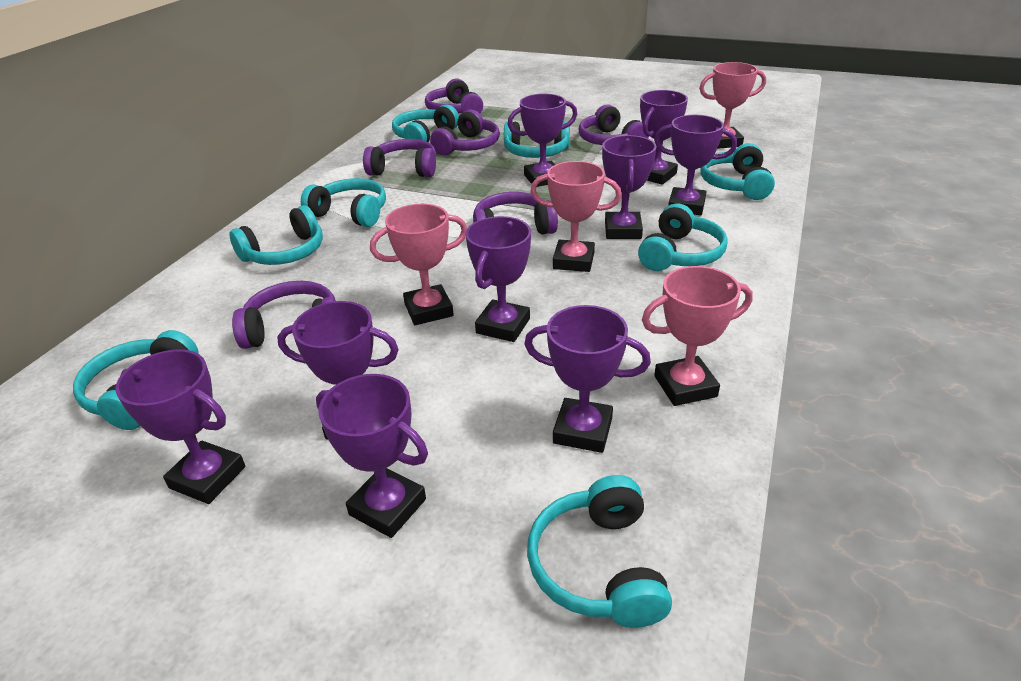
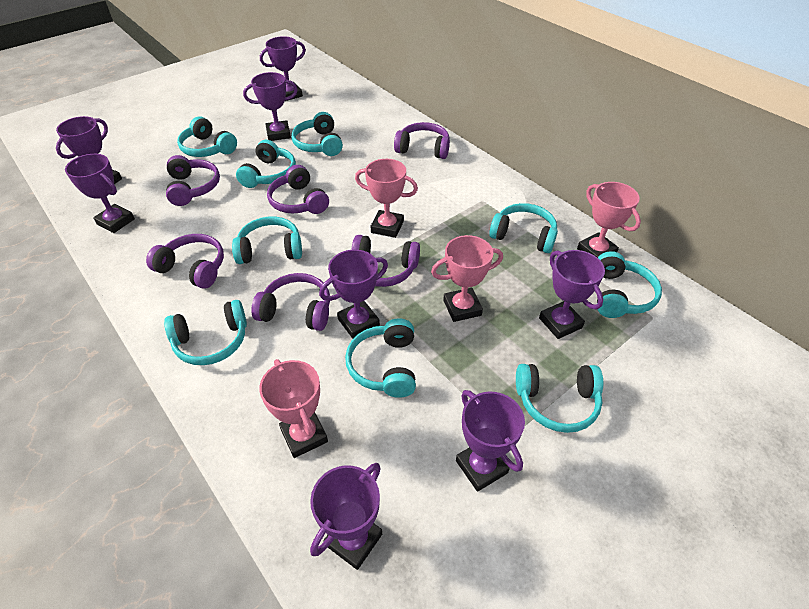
purple trophy: [115,349,245,504] [277,301,399,440] [316,374,428,538] [466,216,531,342] [507,94,577,187] [524,305,651,453] [602,135,656,239] [640,90,688,185] [654,115,737,215] = 9 -> [56,116,122,184] [65,154,135,233] [243,72,298,141] [260,36,306,101] [310,463,382,570] [319,250,388,339] [456,390,525,492] [539,250,605,339] = 8
turquoise headphones: [73,330,198,430] [229,205,323,265] [301,178,386,227] [392,104,459,142] [504,121,570,158] [527,475,672,628] [638,203,728,271] [701,143,775,200] = 8 -> [164,300,247,365] [177,117,237,157] [232,217,302,264] [236,140,296,188] [291,112,343,156] [345,318,416,398] [489,203,558,253] [516,364,603,433] [597,251,662,318] = 9

